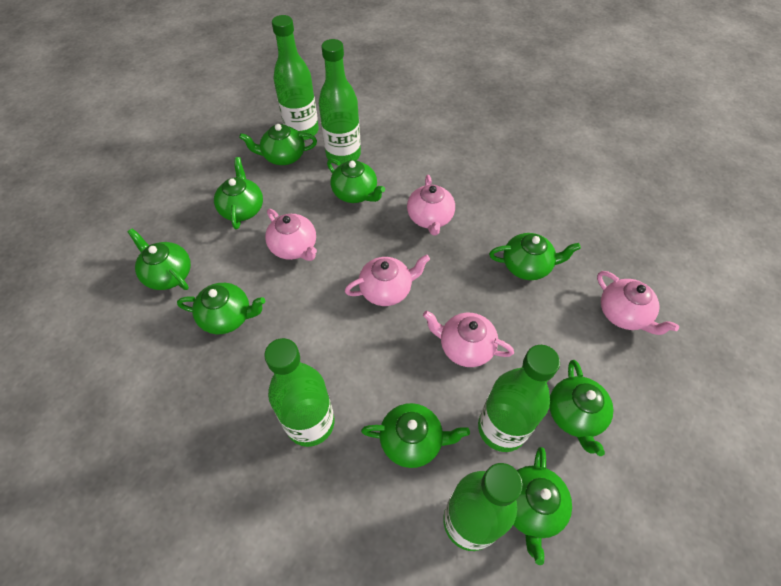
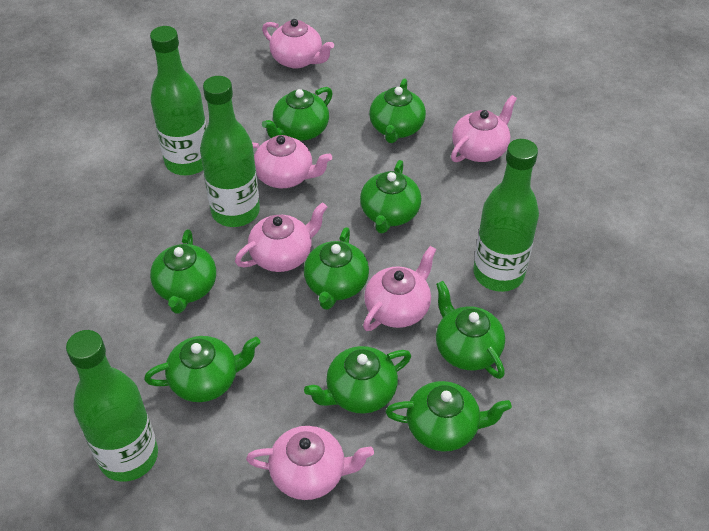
green bottle: [264,338,334,447] [272,15,319,140] [319,39,361,165] [443,463,523,551] [478,345,560,452] = 5 -> [66,330,158,482] [150,26,207,175] [200,76,260,227] [473,139,539,292] = 4
pink teapot: [265,209,317,261] [345,254,430,306] [407,175,455,236] [423,311,514,367] [597,271,679,335] = 5 -> [235,203,328,272] [246,426,374,500] [252,135,332,188] [262,19,334,68] [363,246,437,331] [451,95,517,162] = 6

